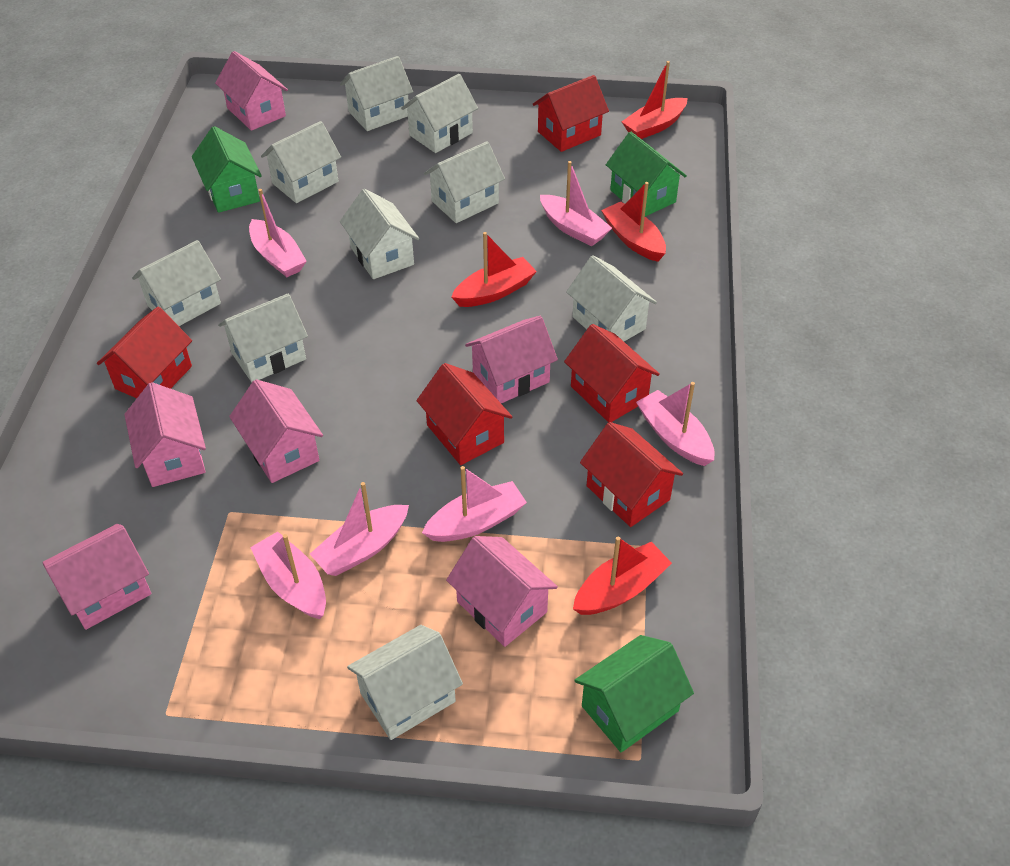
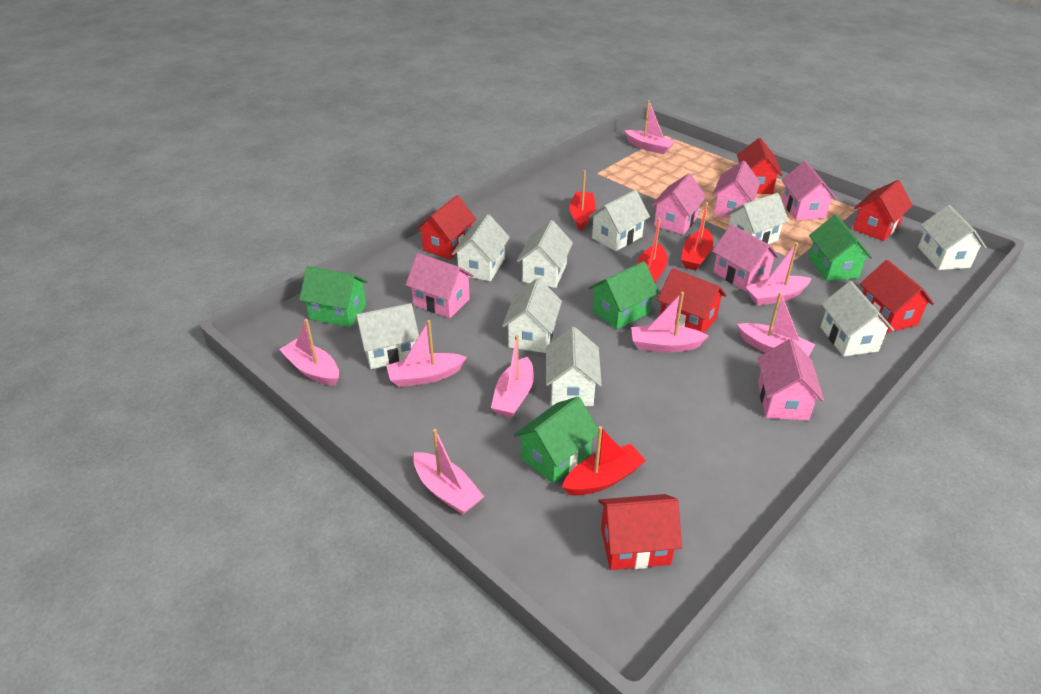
green house: [192,126,262,213] [574,635,694,752] [606,132,687,216] = 3 -> [299,266,368,327] [514,396,598,484] [589,261,659,330] [809,215,872,281] = 4
pink boat: [249,189,307,277] [250,531,326,619] [310,482,409,576] [422,466,527,542] [540,161,612,246] [636,382,715,466] = 6 -> [279,319,339,386] [386,320,466,387] [413,429,484,515] [491,335,534,418] [625,100,675,154] [631,292,708,352] [737,292,815,356] [746,242,811,306] = 8
red house: [97,307,192,398] [417,363,512,465] [533,75,609,152] [564,324,660,423] [580,422,683,527] = 5 -> [416,195,477,260] [598,494,682,570] [657,268,726,333] [737,138,782,194] [853,180,913,241] [860,260,934,333] = 6

